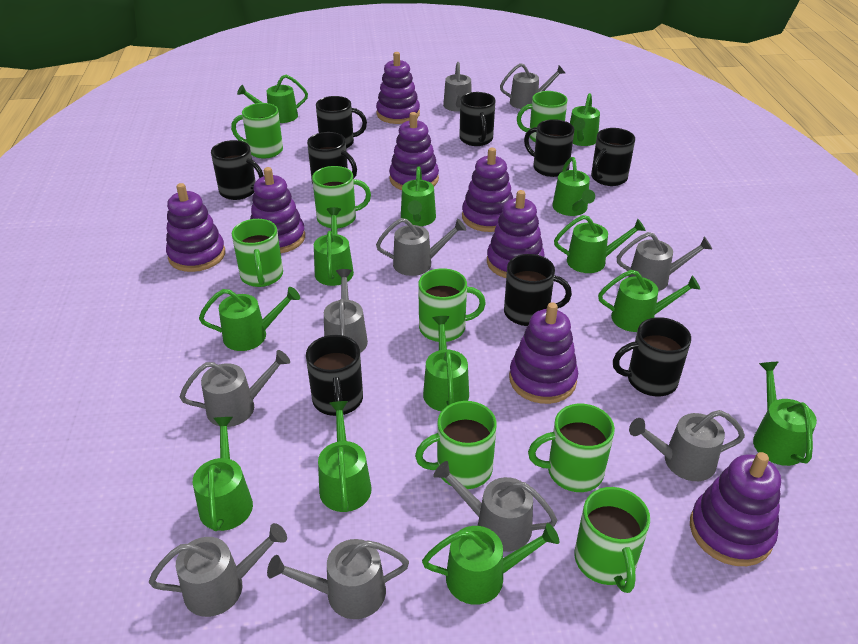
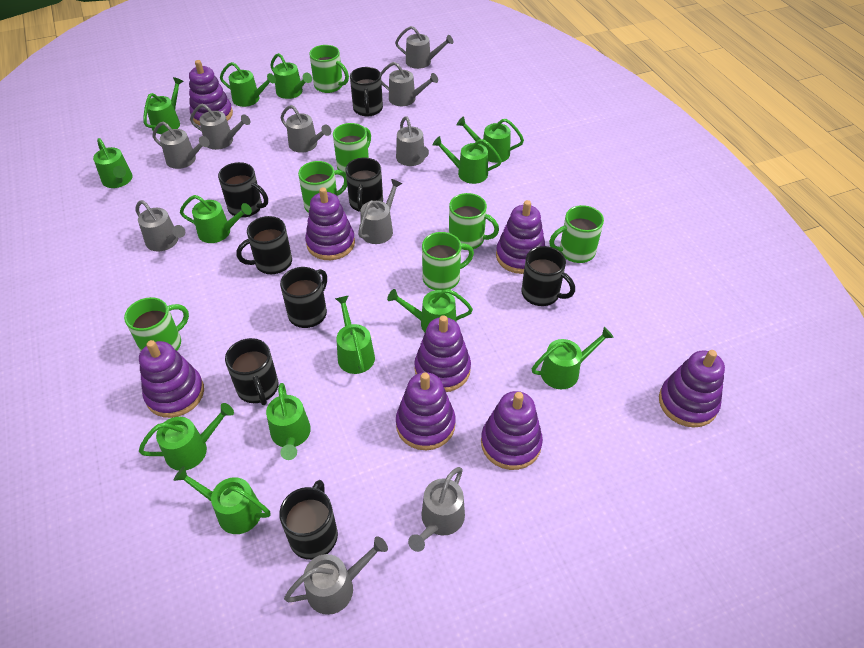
black mug: [211,140,264,200] [306,335,363,416] [307,132,357,184] [316,96,367,149] [459,92,496,146] [504,254,572,326] [524,119,574,177] [591,128,635,186] [613,317,691,396] = 9 -> [218,162,268,218] [225,338,279,405] [236,216,292,274] [279,480,338,560] [280,267,327,328] [345,158,383,212] [350,67,383,116] [521,246,575,306] = 8
green mug: [231,103,283,158] [232,219,283,287] [312,166,371,228] [415,401,497,489] [418,268,486,342] [517,91,568,143] [528,404,615,492] [574,487,650,593] = 8 -> [124,297,189,351] [298,161,347,213] [309,45,349,93] [333,123,371,173] [422,232,474,290] [449,193,499,250] [549,205,604,263] = 7

